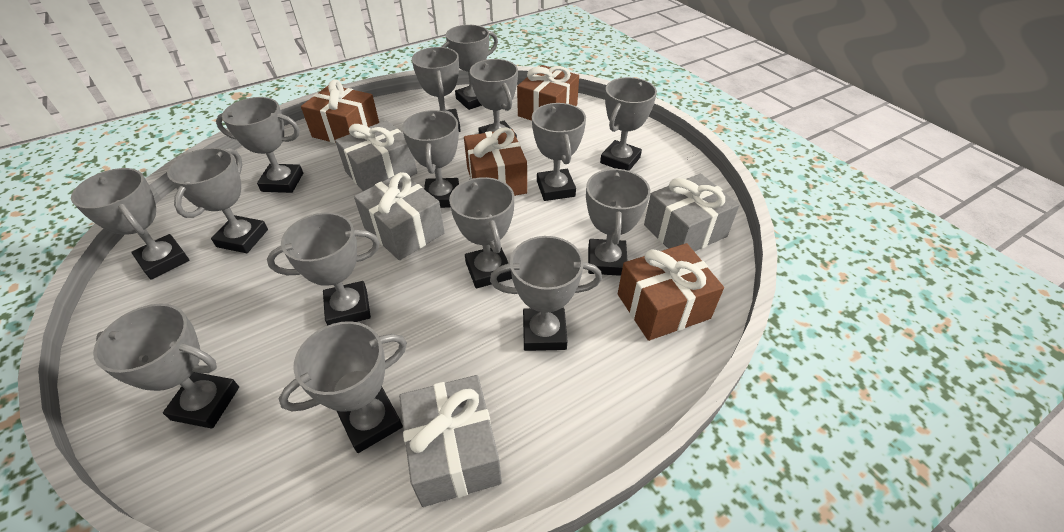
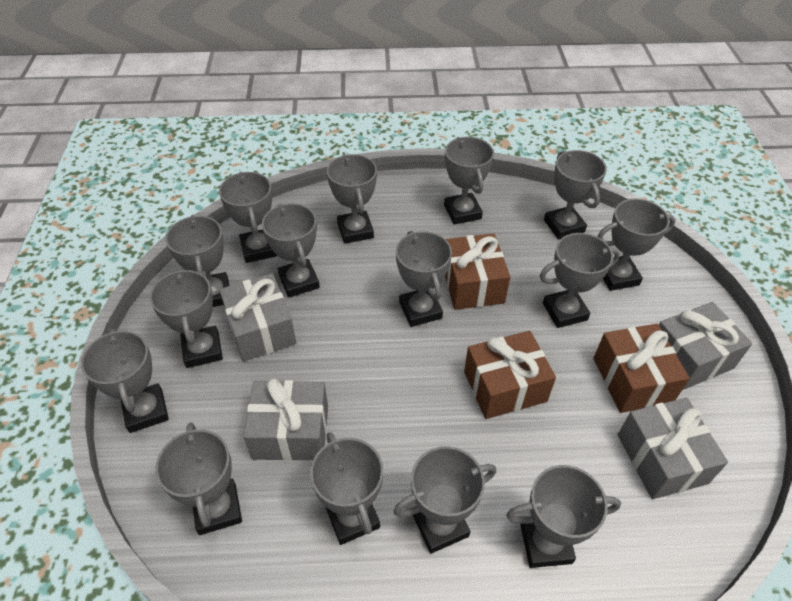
brown gift: [301,79,379,143] [464,127,527,196] [517,65,579,121] [618,243,724,341] = 4 -> [445,233,510,310] [464,331,556,419] [593,324,690,413] = 3

